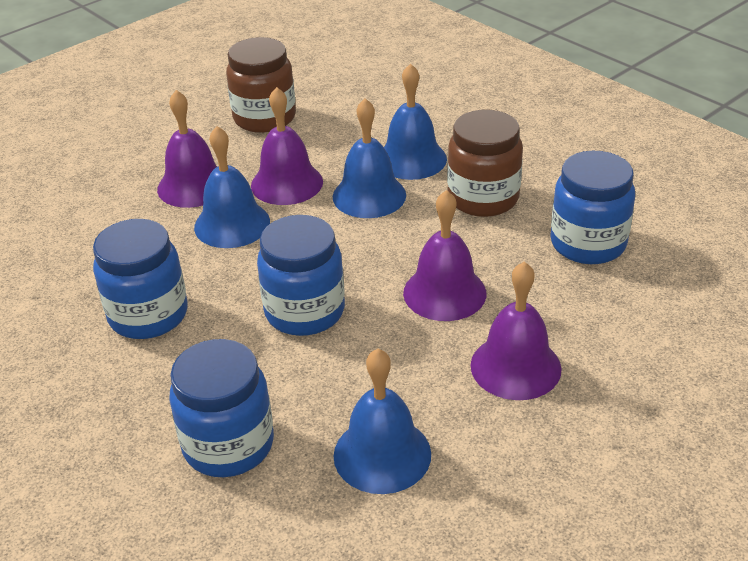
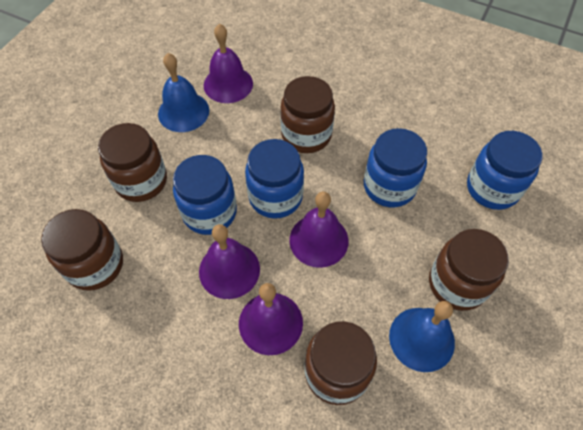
blue bell: [194,126,270,248] [333,98,406,218] [333,349,431,494] [384,63,447,180] = 4 -> [158,53,209,132] [389,301,455,372] = 2
brown jar: [226,37,296,133] [447,110,523,217] = 2 -> [41,209,123,291] [98,123,167,202] [280,76,335,153] [304,321,377,405] [429,229,509,311] = 5

